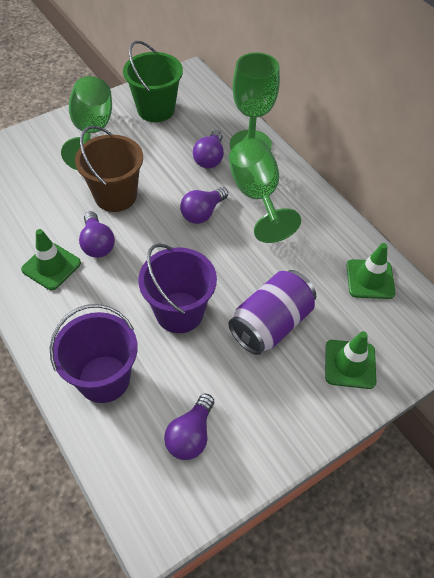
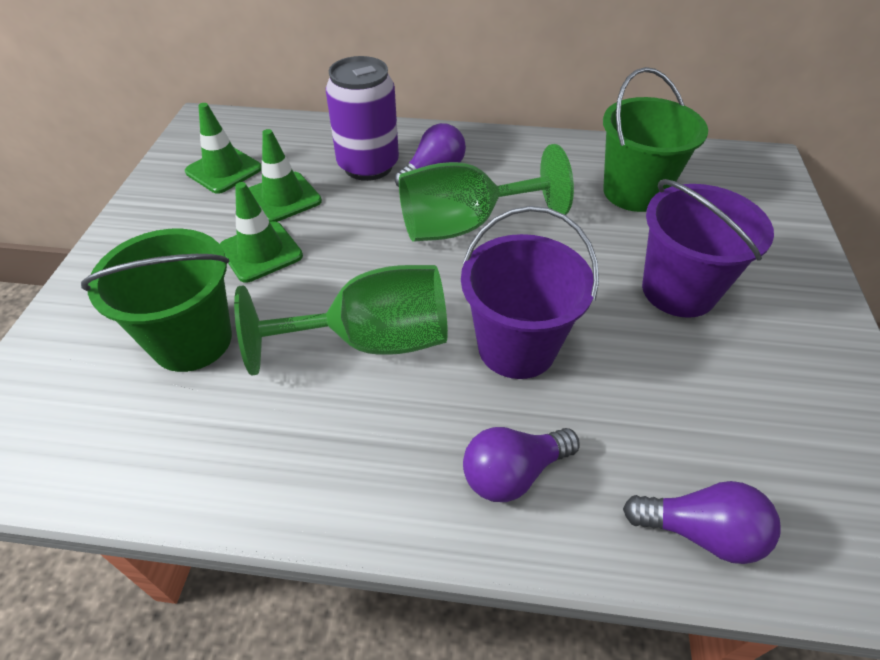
brown bucket: [75,126,143,212] = 1 -> none = 0
green bucket: [123,41,183,122] = 1 -> [81,229,232,372] [603,67,708,212] = 2
green goblet: [61,76,112,170] [229,138,301,243] [230,52,280,151] = 3 -> [234,265,448,376] [399,144,574,241] = 2
purple light bulb: [79,211,115,258] [164,394,214,460] [180,187,228,224] [193,130,224,169] = 4 -> [394,123,466,187] [463,427,580,502] [623,481,781,564] = 3

